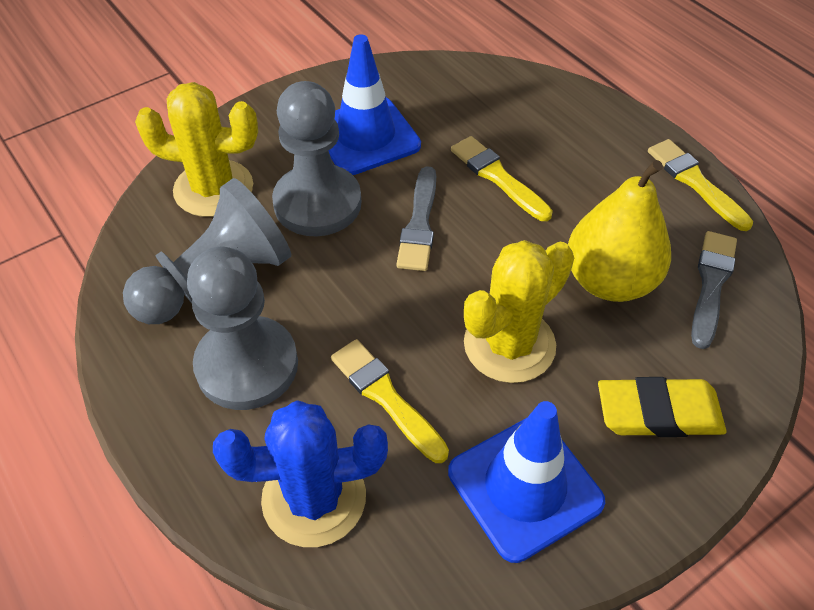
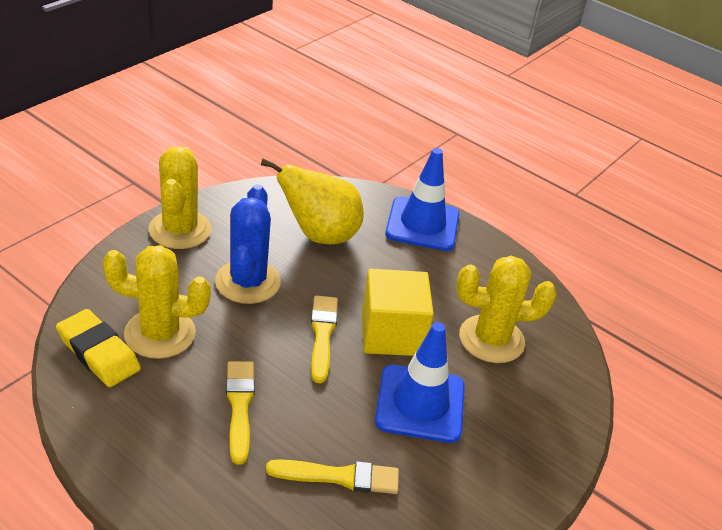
grey brush: [396,166,436,271] [691,231,737,349] = 2 -> none = 0
grey pawn: [123,178,291,324] [187,247,298,410] [272,81,361,236] = 3 -> none = 0
yellow cactus: [135,82,258,217] [464,240,574,383] = 2 -> [102,245,211,359] [149,146,211,249] [457,256,557,363] = 3
yellow cube: none = 0 -> [362,269,434,356] = 1

